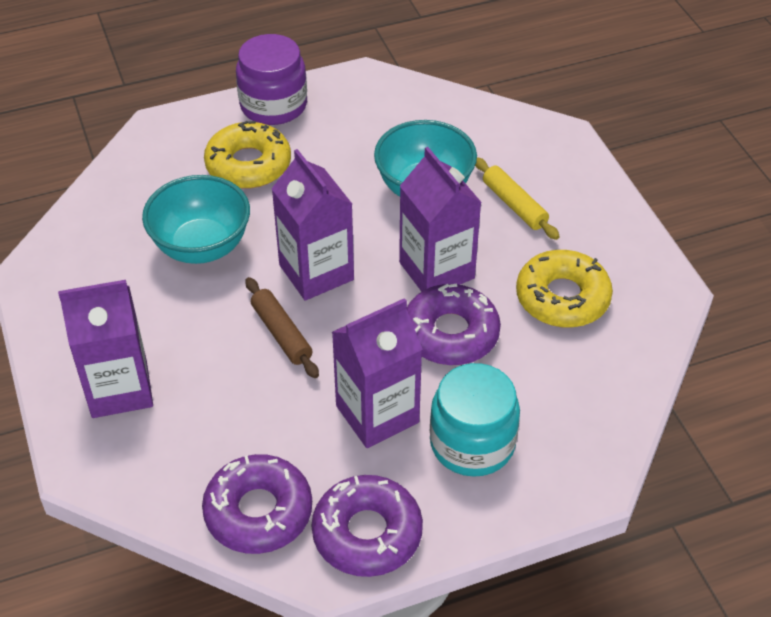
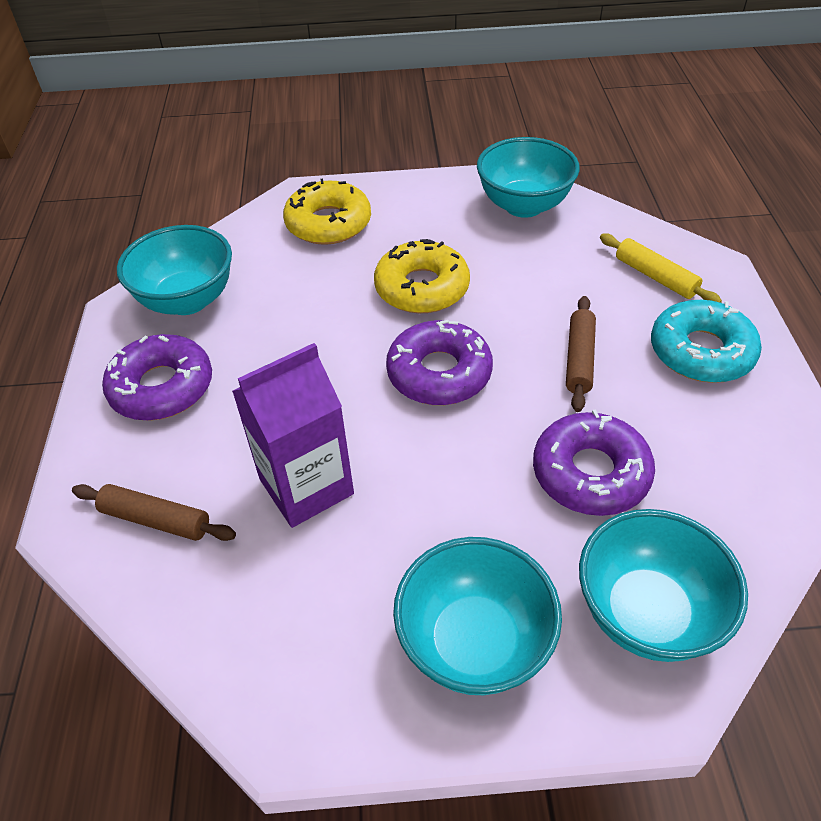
brown rolling pin: [245,277,319,378] = 1 -> [72,484,236,541] [566,296,596,412] = 2
purple carton: [58,280,153,418] [272,149,354,301] [332,298,423,448] [399,147,482,292] = 4 -> [232,343,354,528] = 1
purple jar: [236,34,307,125] = 1 -> none = 0
turquoise bowl: [142,175,250,264] [374,120,477,196] = 2 -> [117,225,232,315] [393,537,562,695] [477,137,580,218] [579,509,748,662] = 4
turquoise donut: none = 0 -> [651,300,762,383] = 1
turquoise jar: [430,363,520,477] = 1 -> none = 0

